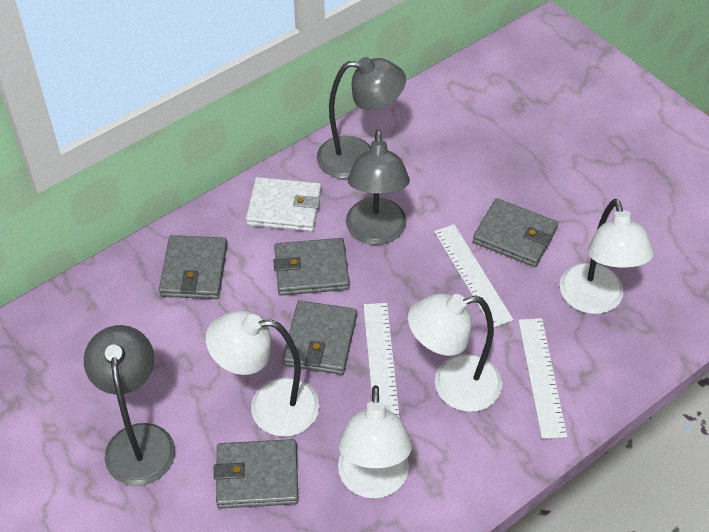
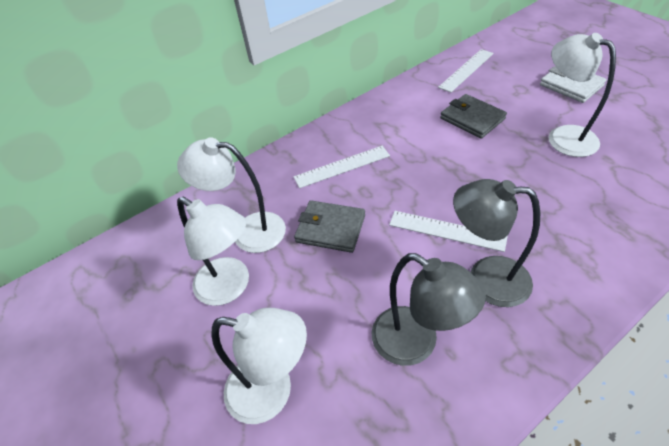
grey lamp: [84,325,175,486] [317,57,406,179] [346,130,410,245] = 3 -> [372,253,486,366] [453,179,540,307] = 2
grey wallet: [159,235,227,299] [214,439,299,509] [273,238,349,296] [282,300,357,375] [473,198,558,267] = 5 -> [294,200,365,253] [440,94,507,139] = 2

